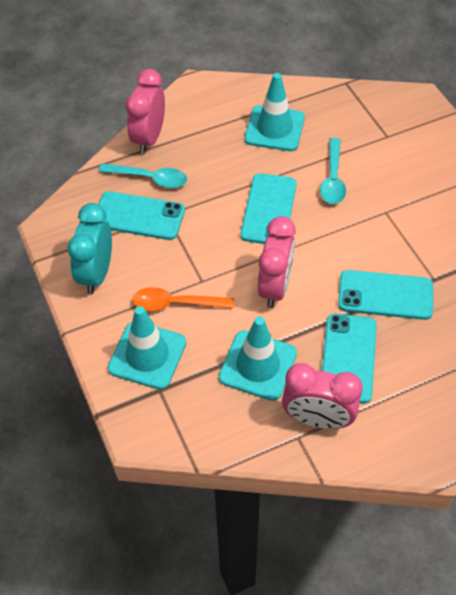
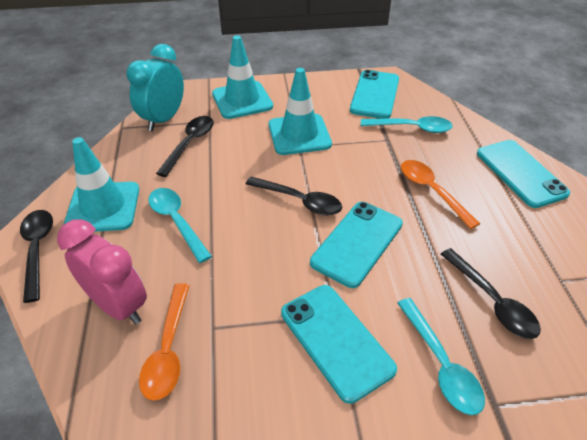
black spoon: none = 0 -> [20,210,53,303] [156,116,214,177] [246,176,342,216] [441,248,541,339] = 4
orange spoon: [132,287,234,311] = 1 -> [139,283,190,401] [401,160,480,229] = 2
pink clock: [126,69,165,154] [258,216,296,308] [282,363,363,429] = 3 -> [57,219,147,324] = 1
turquoise spoon: [99,164,187,188] [320,138,346,204] = 2 -> [148,188,212,263] [361,116,453,133] [397,298,485,415] = 3

